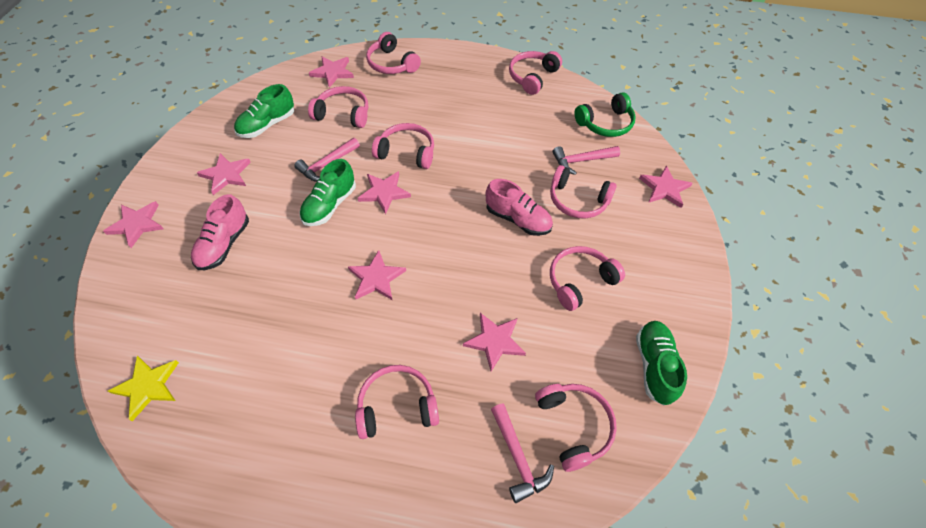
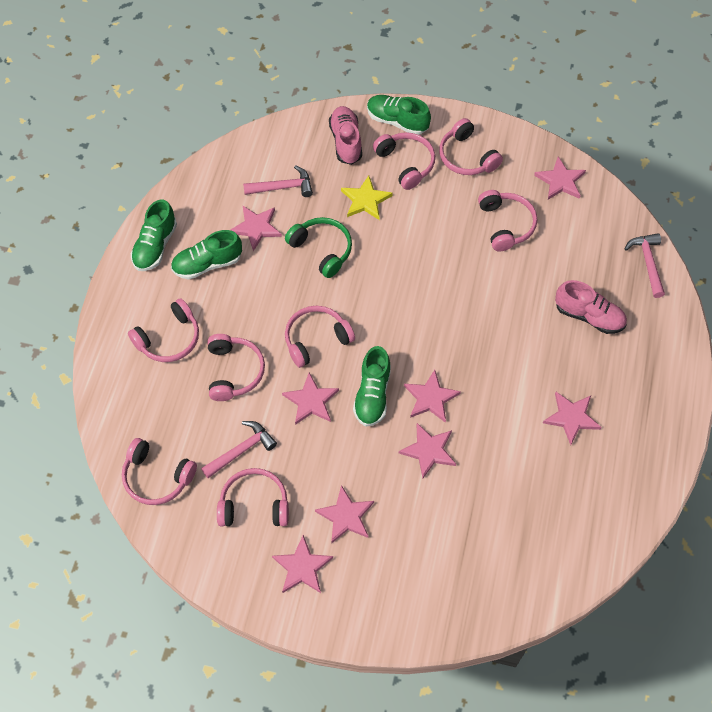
green shoe: [234,84,294,138] [300,159,356,226] [636,321,687,405] = 3 -> [131,199,177,271] [171,230,242,280] [353,346,391,427] [367,95,431,135] = 4
pink star: [103,201,164,248] [197,153,251,195] [309,56,354,88] [348,250,406,301] [358,171,411,214] [463,313,526,371] [639,166,693,208] = 7 -> [230,205,282,251] [272,535,333,593] [282,373,339,425] [315,485,374,543] [399,423,456,478] [404,370,461,423] [534,157,586,200] [543,392,601,445] = 8

